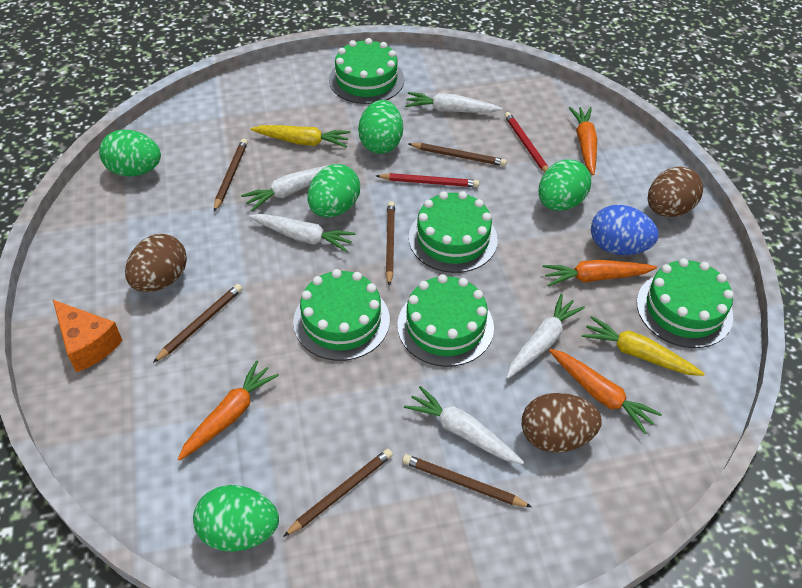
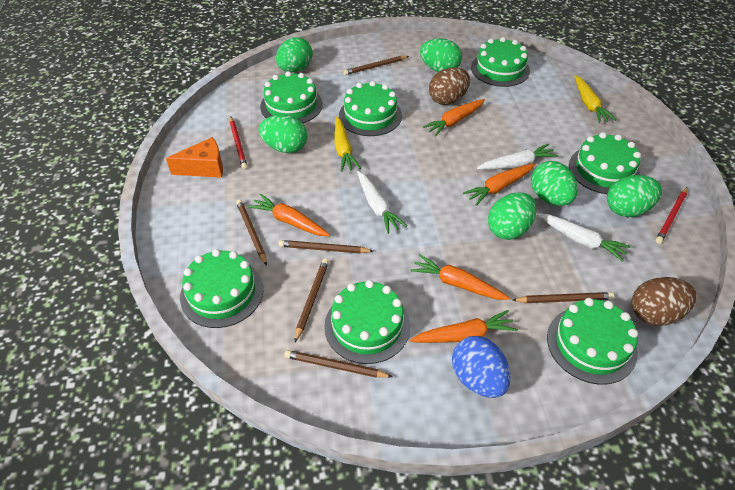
brown egg: [125,234,187,292] [522,393,602,453] [648,166,703,217] = 3 -> [429,67,470,105] [632,277,697,326] = 2
green cake: [293,269,390,361] [329,38,404,104] [397,274,494,367] [409,191,498,273] [637,258,734,348] = 5 -> [180,249,263,328] [260,71,323,123] [324,280,410,364] [339,81,402,136] [471,37,530,87] [547,298,638,385] [569,132,641,194] = 7
green egg: [99,130,161,176] [193,485,279,552] [307,164,360,217] [358,100,403,154] [539,159,591,211] = 5 -> [259,115,308,153] [276,37,313,72] [420,38,462,72] [488,192,536,240] [531,161,578,206] [607,175,662,217] = 6
orange carrot: [178,360,279,461] [543,260,657,286] [549,349,662,434] [569,107,597,175] = 4 -> [248,194,330,236] [410,254,510,300] [410,310,518,343] [423,99,485,136] [463,164,535,206] = 5
white carrot: [241,165,329,211] [249,214,356,252] [404,386,524,464] [405,92,502,113] [506,294,585,379] = 5 -> [357,171,407,234] [477,144,558,170] [536,213,631,262] = 3

